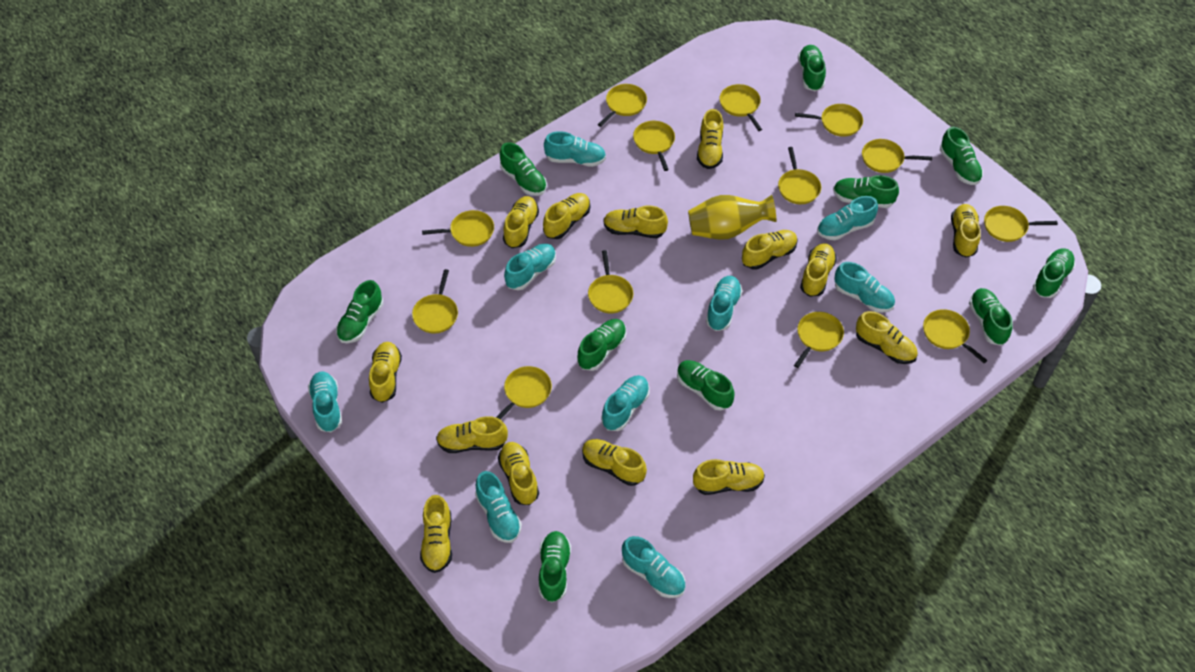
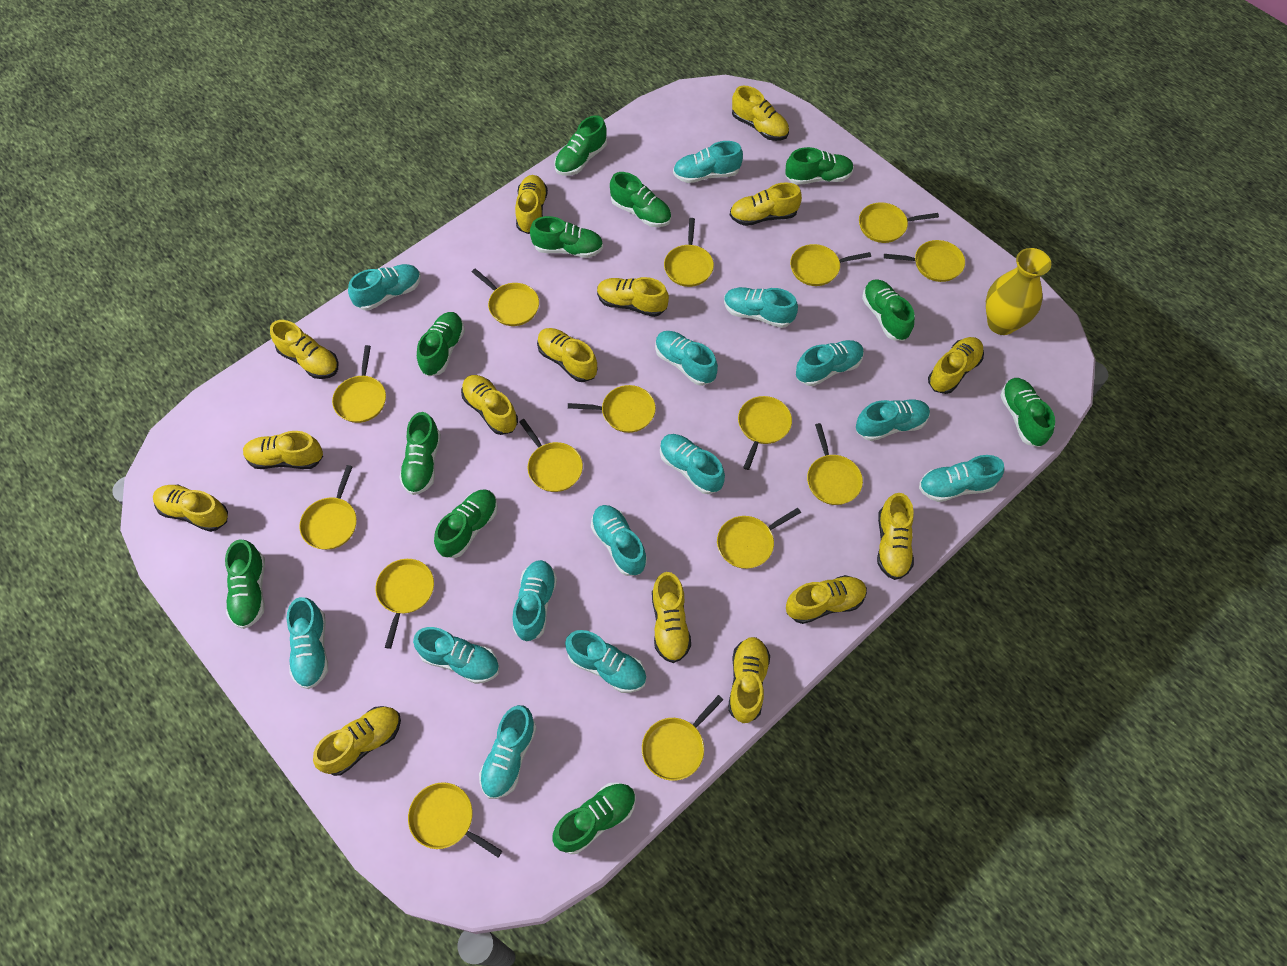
green shoe: [336,280,383,343] [500,142,547,196] [539,531,571,602] [577,319,627,371] [677,360,735,411] [798,45,826,91] [833,175,899,208] [940,127,983,185] [969,288,1012,346] [1033,248,1076,298] = 10 -> [225,539,265,629] [399,412,441,495] [417,312,465,376] [434,489,498,558] [530,216,603,258] [552,782,636,854] [554,115,607,176] [610,172,671,227] [785,147,854,185] [862,279,915,341] [1000,378,1055,447] = 11
turquoise shoe: [308,372,342,432] [475,471,522,543] [504,244,556,290] [544,131,606,167] [601,375,650,431] [622,536,685,598] [706,276,743,331] [817,196,878,240] [834,262,895,313] = 9 -> [287,597,328,689] [348,264,421,311] [413,627,499,684] [479,705,537,799] [512,560,557,642] [565,630,646,693] [591,505,647,576] [655,331,718,386] [660,434,725,494] [673,141,743,183] [724,287,798,328] [796,340,864,386] [856,399,930,441] [919,455,1004,502] = 14
yellow pan: [412,269,458,334] [422,210,494,247] [496,366,552,420] [588,250,633,313] [598,84,647,127] [633,121,675,171] [719,84,762,131] [778,147,821,204] [794,312,844,368] [795,104,863,137] [862,139,932,173] [923,309,988,363] [984,206,1058,242] = 13 -> [299,465,357,550] [332,345,386,423] [376,559,434,649] [408,782,502,857] [472,268,539,326] [519,419,583,492] [568,385,656,433] [642,695,723,781] [664,218,714,287] [717,508,801,569] [738,396,792,470] [790,244,871,286] [807,423,863,505] [859,202,939,243] [884,240,965,282] = 15
yellow shoe: [369,342,402,403] [420,495,452,573] [436,416,508,453] [498,442,539,505] [503,196,539,248] [543,193,590,239] [582,439,647,486] [603,206,668,238] [693,459,765,495] [697,109,723,169] [742,230,798,270] [800,243,837,297] [856,311,918,364] [951,204,981,258] = 14 -> [153,485,228,532] [243,431,323,469] [270,320,339,379] [313,706,401,776] [461,375,518,435] [515,175,548,234] [537,328,598,382] [597,277,669,317] [652,572,691,663] [728,637,770,723] [730,182,802,226] [732,86,789,141] [786,575,867,624] [877,493,914,580] [928,337,984,394] = 15

